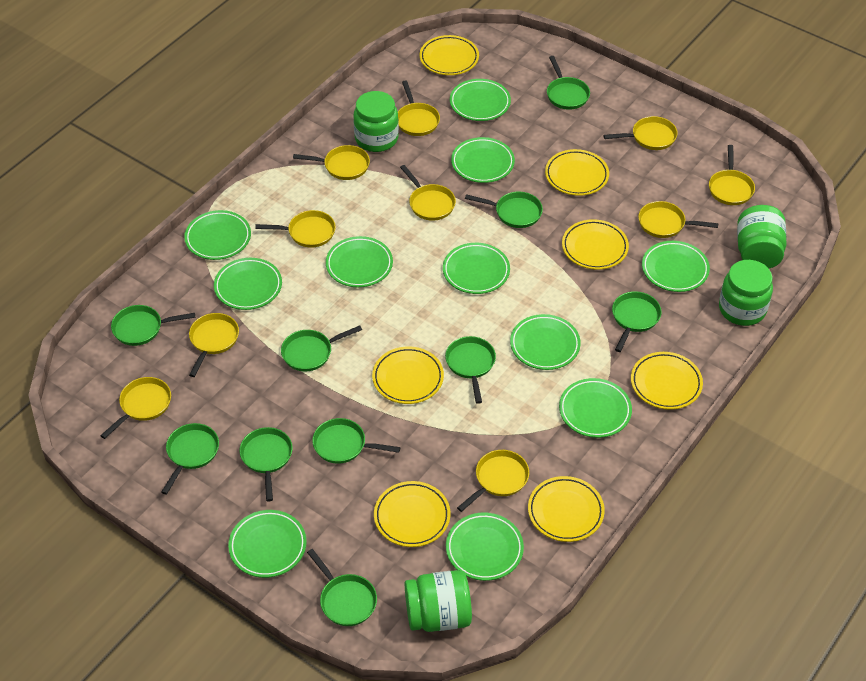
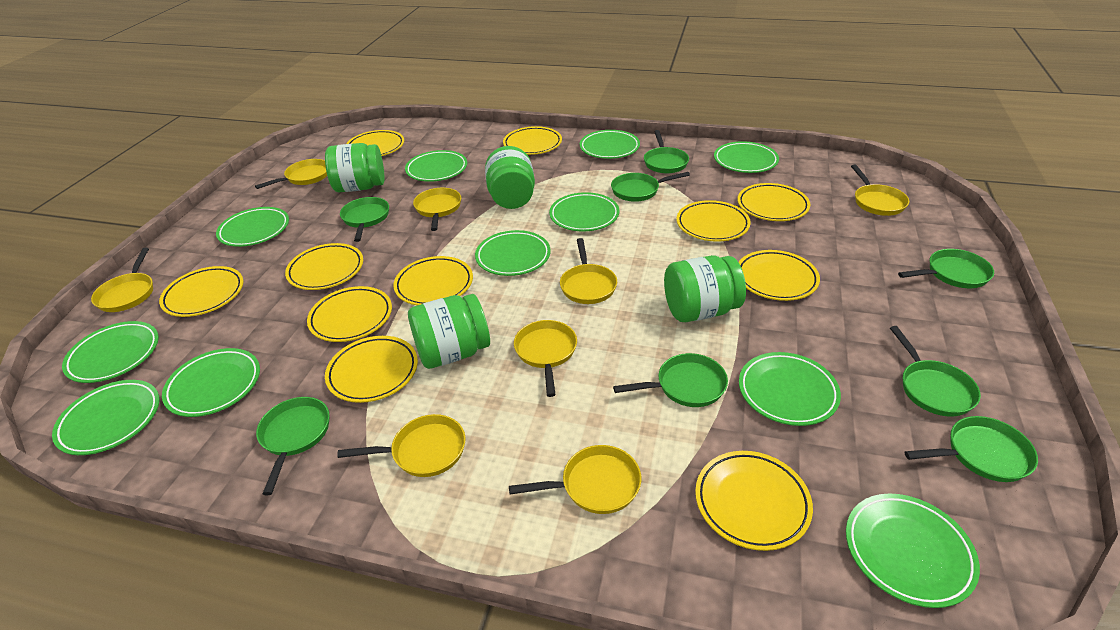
green pan: [111,305,195,346] [161,423,219,495] [239,427,293,501] [281,325,362,371] [307,549,377,626] [312,418,400,464] [445,336,496,404] [465,192,543,228] [547,56,590,110] [612,292,662,352] = 10 -> [256,397,330,495] [340,197,389,242] [611,172,690,202] [613,353,728,407] [644,130,689,173] [890,326,981,417] [898,249,994,288] [904,416,1038,482] = 8
yellow pan: [100,377,171,439] [189,313,239,377] [255,210,336,248] [293,145,370,180] [398,80,440,136] [400,165,456,221] [457,450,529,512] [603,116,678,150] [638,201,719,238] [709,145,755,205] = 10 -> [91,248,153,312] [255,159,327,189] [337,414,466,477] [413,188,461,231] [509,445,641,514] [514,320,577,397] [560,238,617,304] [851,165,909,216] = 8
yellow plate: [372,346,444,404] [374,481,450,547] [420,35,479,75] [528,476,605,542] [545,149,609,196] [562,219,629,270] [631,352,703,410] = 7 -> [159,266,244,317] [285,243,363,290] [307,286,392,342] [325,336,418,403] [346,130,404,156] [393,256,473,305] [503,126,562,155] [677,200,751,242] [695,451,813,551] [737,183,810,221] [739,250,820,301] = 11

